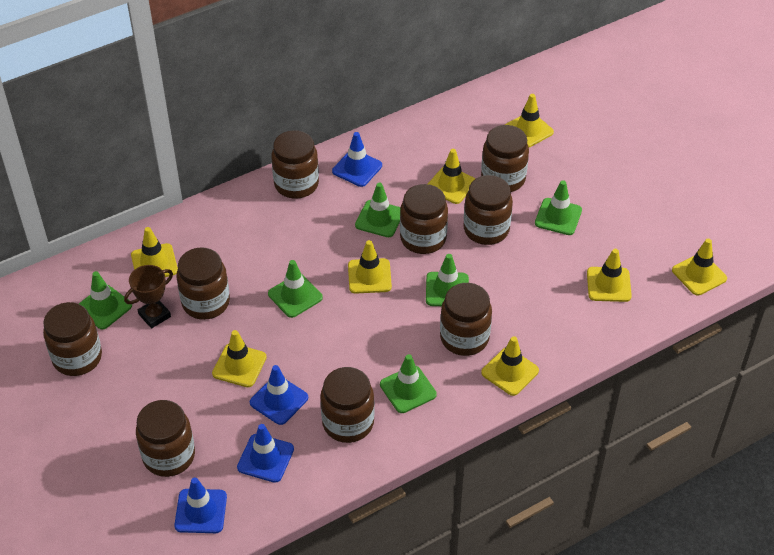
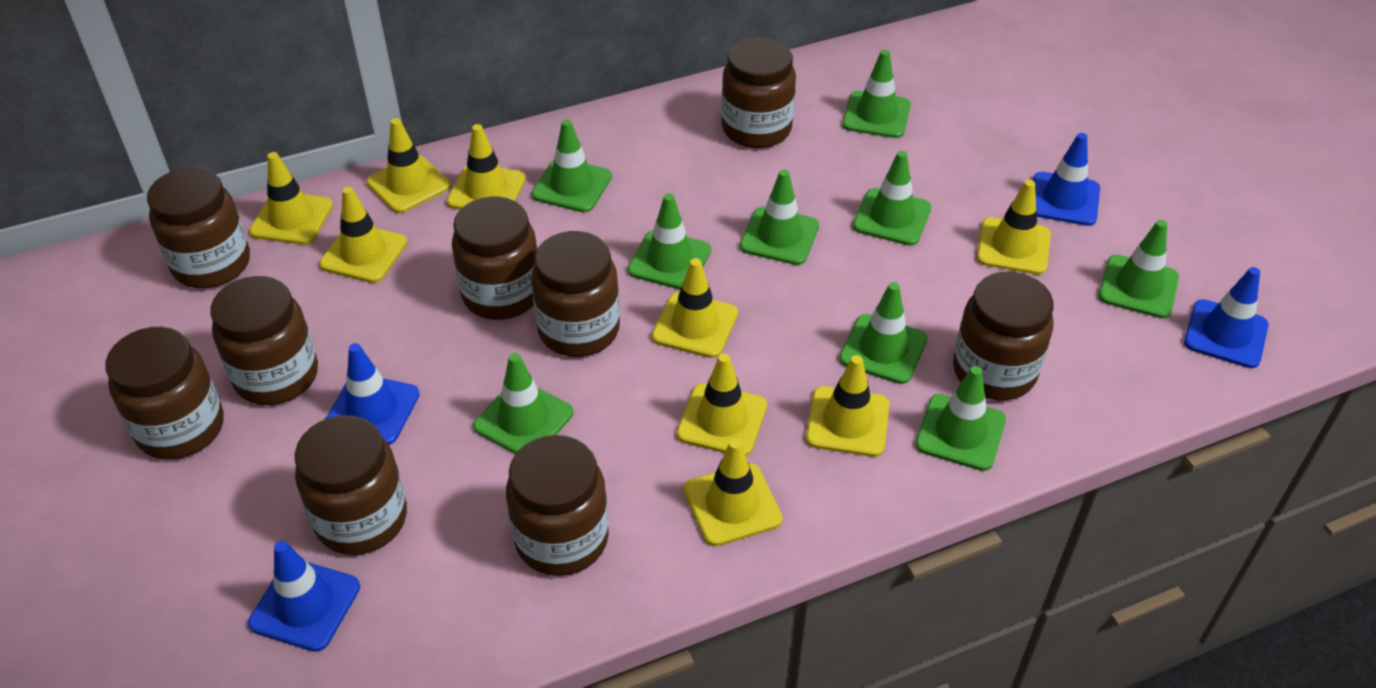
brown trophy: [124,265,173,329] = 1 -> none = 0
green traffic cone: [79,271,132,329] [268,260,323,318] [355,183,401,237] [380,354,437,413] [426,254,469,306] [535,180,582,235] = 6 -> [473,353,573,454] [532,119,612,212] [628,193,711,290] [740,170,819,265] [839,282,928,384] [842,50,911,138] [853,151,931,246] [915,366,1006,471] [1099,220,1179,318] = 9
yellow traffic cone: [131,227,178,277] [212,330,267,387] [348,240,392,294] [428,149,476,204] [481,336,539,396] [505,94,554,147] [587,249,632,302] [672,239,727,296] = 8 -> [249,152,333,245] [319,187,407,283] [367,118,451,213] [446,124,526,210] [652,258,738,358] [677,353,767,456] [684,439,783,546] [806,355,889,457] [977,180,1051,275] = 9

